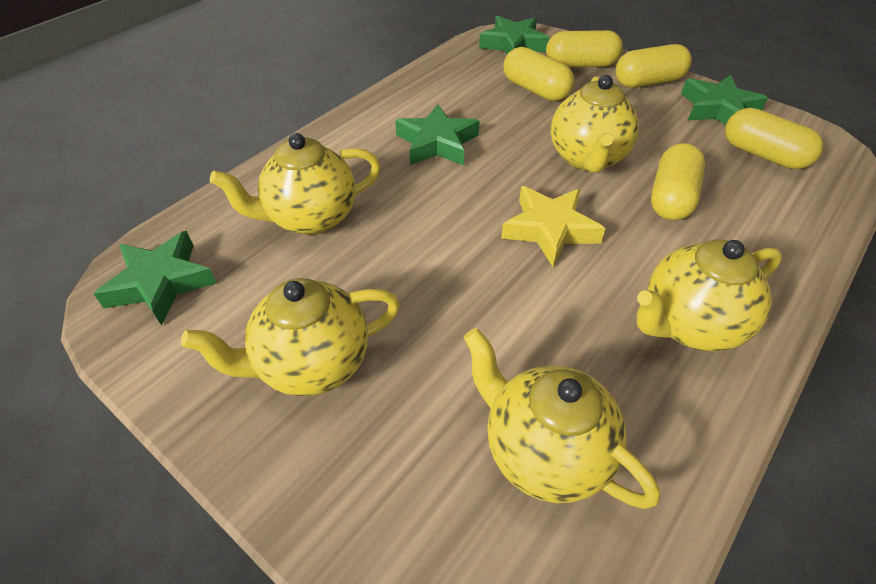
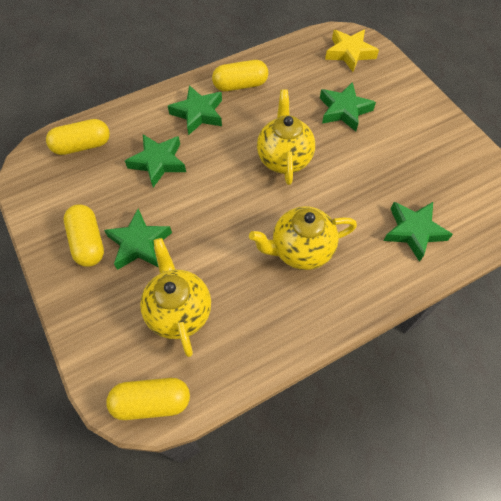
green star: [94,231,217,326] [395,104,480,165] [479,16,550,55] [681,75,768,125] = 4 -> [104,209,172,270] [125,134,186,188] [168,85,222,135] [320,82,376,131] [383,202,453,262] = 5
yellow capsule: [503,47,574,101] [546,30,623,67] [615,44,692,88] [651,143,705,221] [725,108,823,169] = 5 -> [46,119,110,155] [64,204,104,267] [106,378,190,420] [212,60,268,91] = 4
yellow teapot: [181,278,400,396] [210,133,381,235] [464,328,660,509] [551,75,639,173] [636,240,782,352] = 5 -> [140,238,211,357] [249,206,357,270] [257,89,315,185] = 3

